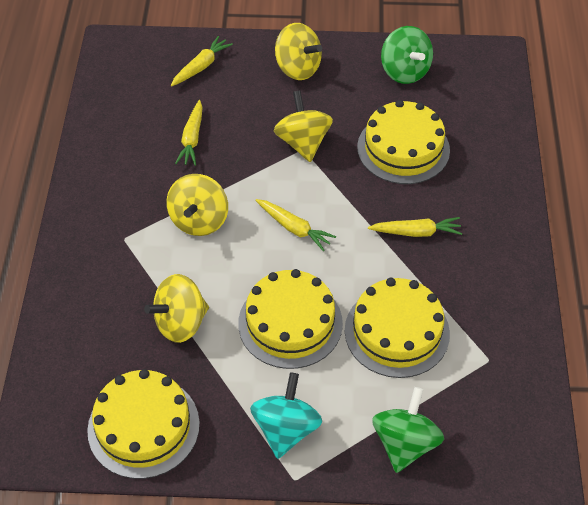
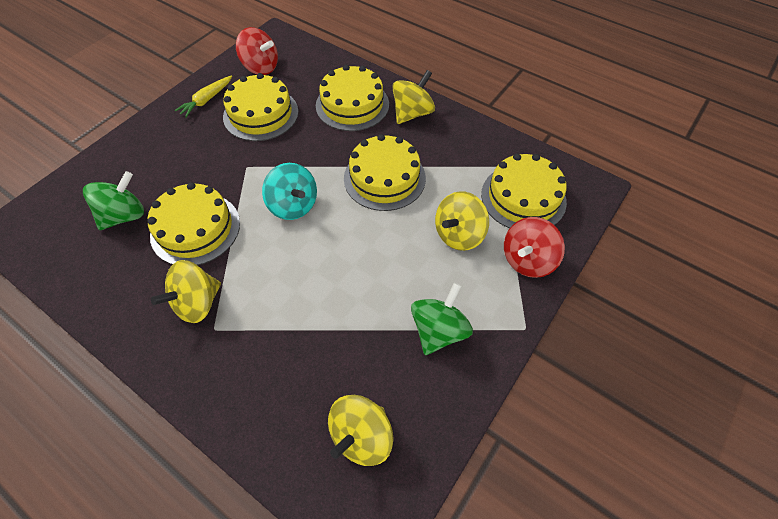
red spinning top: none = 0 -> [236,27,278,75] [504,217,565,278] = 2
yellow cake: [87,369,200,479] [238,269,343,369] [345,278,450,378] [357,100,450,184] = 4 -> [147,182,240,265] [223,73,298,141] [316,65,389,131] [344,134,426,211] [481,154,567,229] = 5
yellow carrot: [171,36,233,86] [175,100,203,166] [255,199,336,251] [368,217,462,237] = 4 -> [175,75,232,117] = 1

